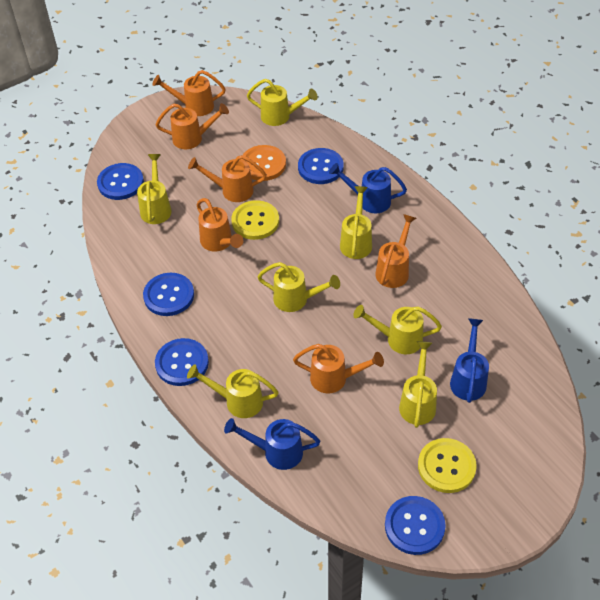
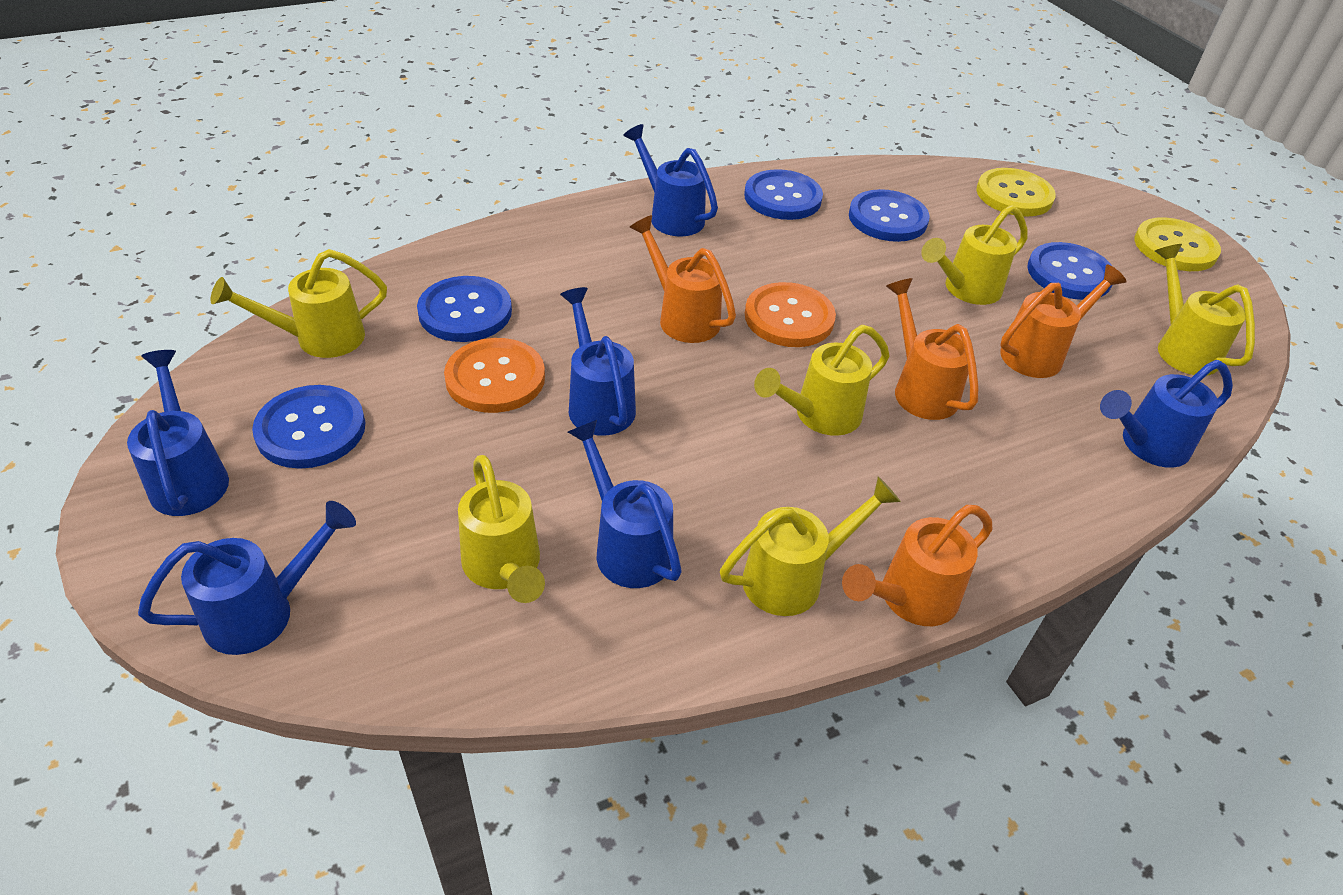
blue watering can: [224,418,320,470] [329,163,407,213] [450,318,489,403] = 3 -> [127,350,229,516] [138,501,356,655] [560,287,636,436] [568,420,682,588] [623,124,718,237] [1100,360,1233,468] = 6
orange button: [241,145,286,181] = 1 -> [444,338,545,413] [745,282,836,347] = 2
orange watering can: [152,70,226,116] [156,103,229,149] [188,155,267,202] [197,198,243,252] [293,344,384,393] [376,214,416,288] = 6 -> [629,215,736,343] [842,505,993,626] [886,278,978,420] [1000,264,1127,378] = 4
yellow watering can: [137,154,172,224] [187,364,279,418] [247,79,318,126] [257,262,340,312] [340,186,372,259] [353,305,442,354] [399,341,437,428] = 7 -> [210,249,387,358] [458,455,545,603] [720,476,901,616] [754,325,889,436] [921,205,1027,305] [1155,244,1255,375] = 6

